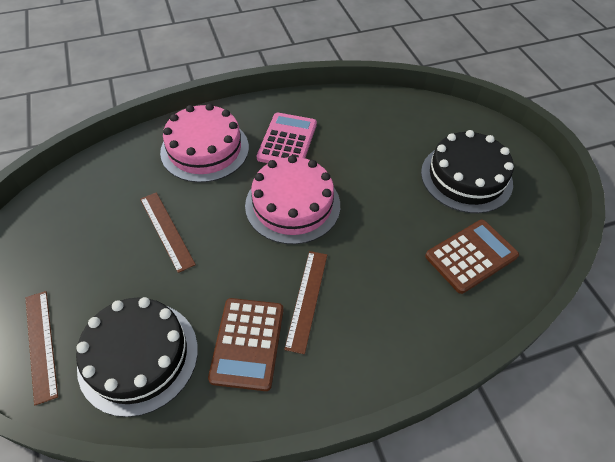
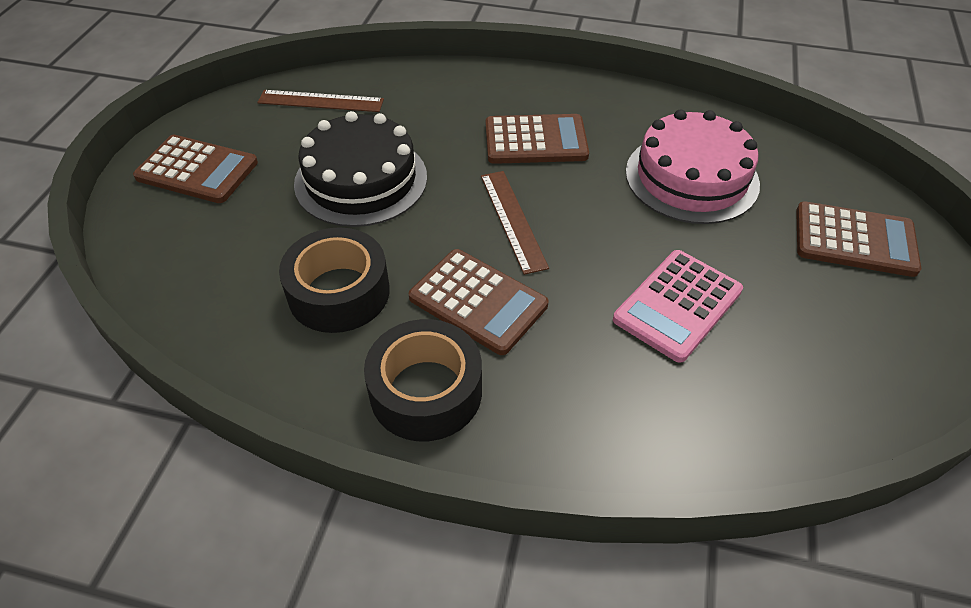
black cake: [76,297,198,417] [421,130,514,213] = 2 -> [294,111,427,227] = 1
black tape: none = 0 -> [279,227,390,333] [364,319,482,441] = 2
brown calculator: [208,298,283,391] [425,220,519,294] = 2 -> [133,135,258,203] [409,249,548,355] [486,114,589,164] [796,201,921,277] = 4
brown ruler: [25,291,58,405] [140,192,196,273] [284,251,327,354] = 3 -> [257,90,384,112] [481,171,549,275] = 2
pink cake: [160,103,249,183] [245,155,340,244] = 2 -> [626,109,760,224] = 1

